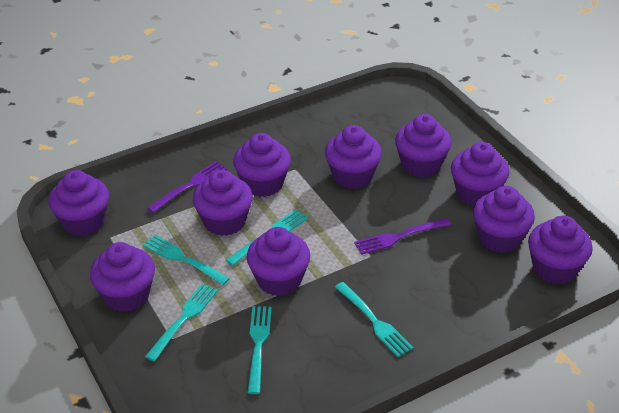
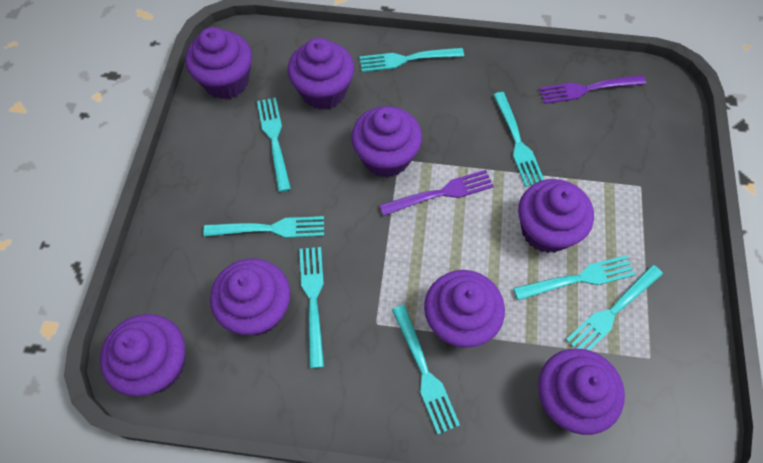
purple cupcake: [48,170,109,236] [90,242,155,312] [193,170,253,236] [233,133,291,197] [247,227,310,296] [325,125,382,189] [395,114,452,177] [451,142,510,206] [473,186,535,253] [528,216,593,284] = 10 -> [100,314,185,397] [185,27,252,99] [210,259,290,335] [288,38,354,110] [351,106,422,178] [424,270,505,348] [518,179,594,253] [538,349,625,435] = 8
turquoise fork: [143,235,230,285] [145,283,218,361] [226,209,308,266] [248,306,272,394] [335,282,413,357] = 5 -> [204,216,324,238] [257,98,291,192] [300,247,324,368] [359,48,464,72] [392,305,460,435] [493,92,544,187] [513,255,636,300] [566,265,663,350] = 8

